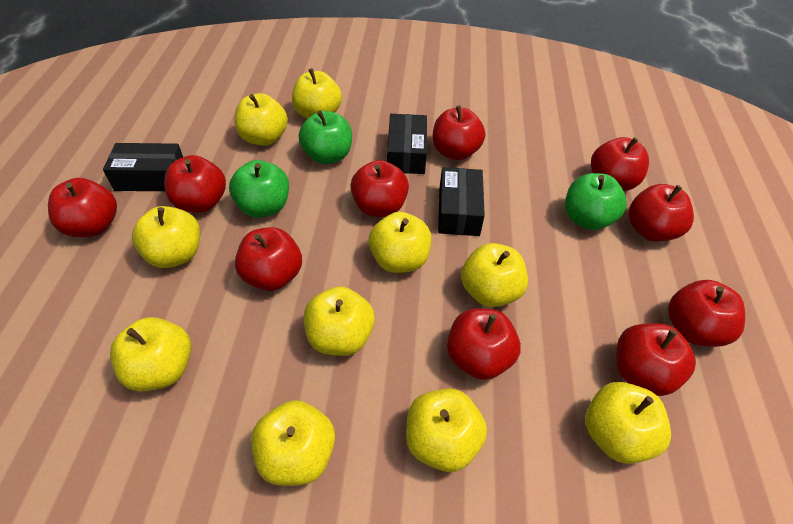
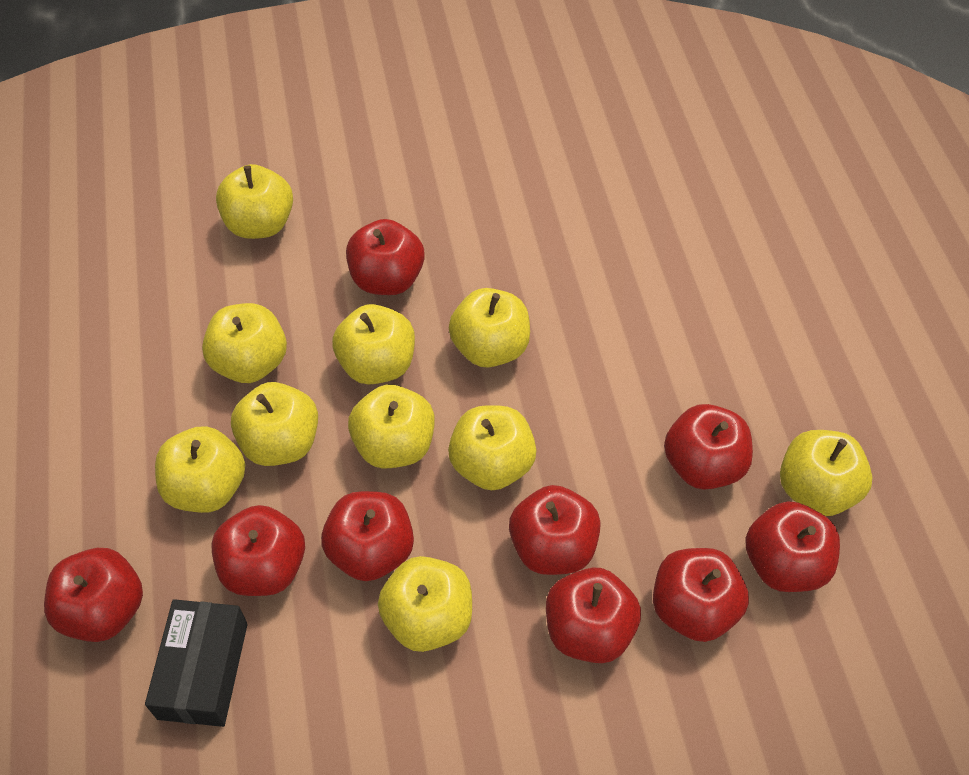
black box: [103,143,183,191] [387,114,427,174] [438,167,485,236] = 3 -> [145,599,248,727] = 1
green apple: [229,160,289,218] [299,110,352,164] [565,173,627,230] = 3 -> none = 0
red apple: [48,178,117,237] [164,155,226,212] [235,227,302,291] [350,160,409,217] [433,105,485,160] [447,308,521,380] [591,137,649,191] [616,323,696,396] [629,184,694,242] [668,280,745,347] = 10 -> [44,548,143,642] [211,505,305,596] [321,491,414,581] [346,219,425,295] [509,485,601,575] [546,567,641,663] [653,548,749,642] [664,404,753,490] [745,501,840,592] = 9

